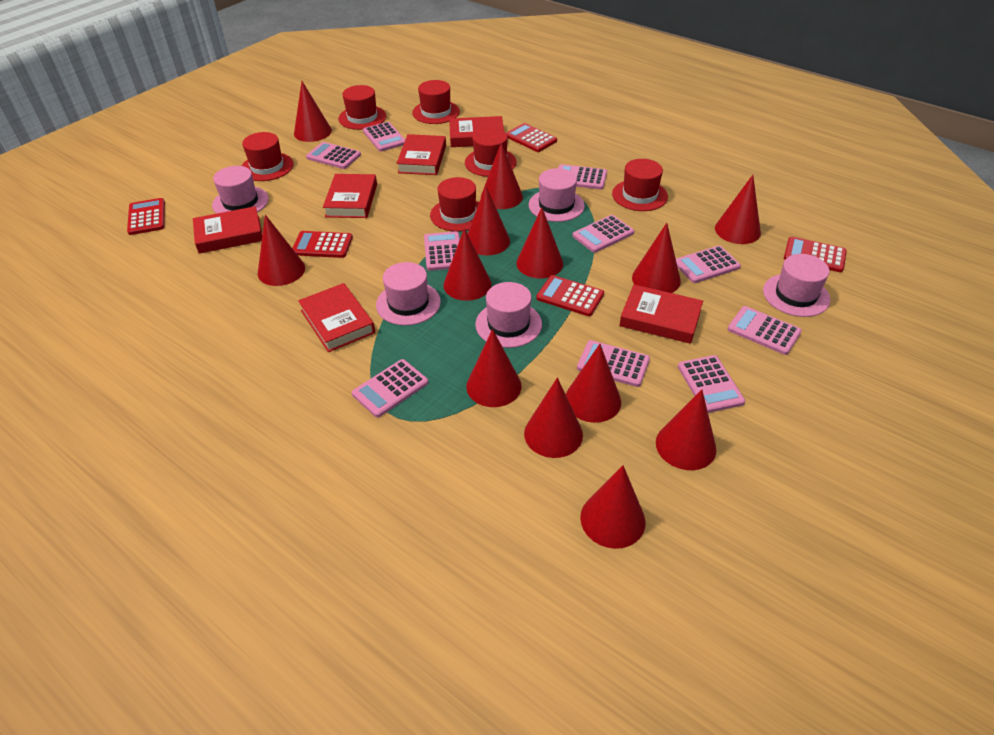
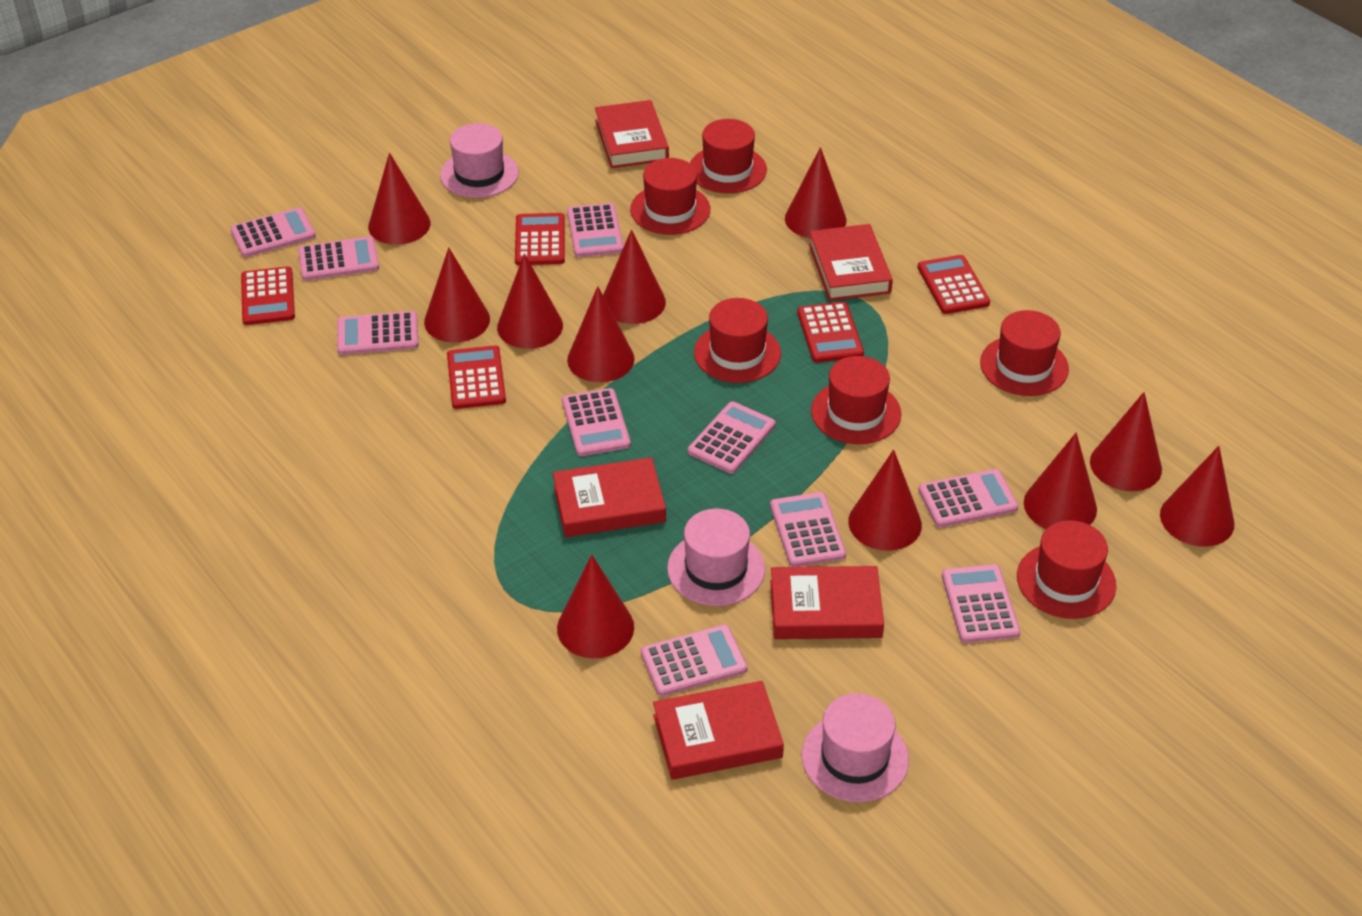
pink hat: [212,166,269,214] [376,262,441,326] [475,282,542,348] [529,168,585,222] [763,254,830,317] = 5 -> [440,123,519,198] [667,508,765,606] [801,693,909,803] = 3
red book: [193,206,262,254] [298,283,375,352] [323,174,377,218] [396,134,446,175] [449,116,504,147] [619,285,703,344] = 6 -> [553,457,666,537] [595,100,669,168] [653,681,784,780] [770,566,884,639] [809,224,893,301] = 5
red cone: [257,215,305,286] [294,81,332,142] [443,228,492,301] [466,329,522,407] [467,186,510,255] [481,143,523,209] [516,207,563,278] [524,377,583,458] [566,344,621,423] [580,465,646,549] [632,223,681,293] [656,389,716,470] [715,175,761,244] = 13 -> [368,153,431,245] [424,247,490,343] [497,253,563,349] [557,555,634,658] [567,286,634,382] [603,229,666,324] [785,147,847,239] [848,450,922,551] [1024,433,1097,529] [1090,392,1162,491] [1160,446,1234,547] = 11

